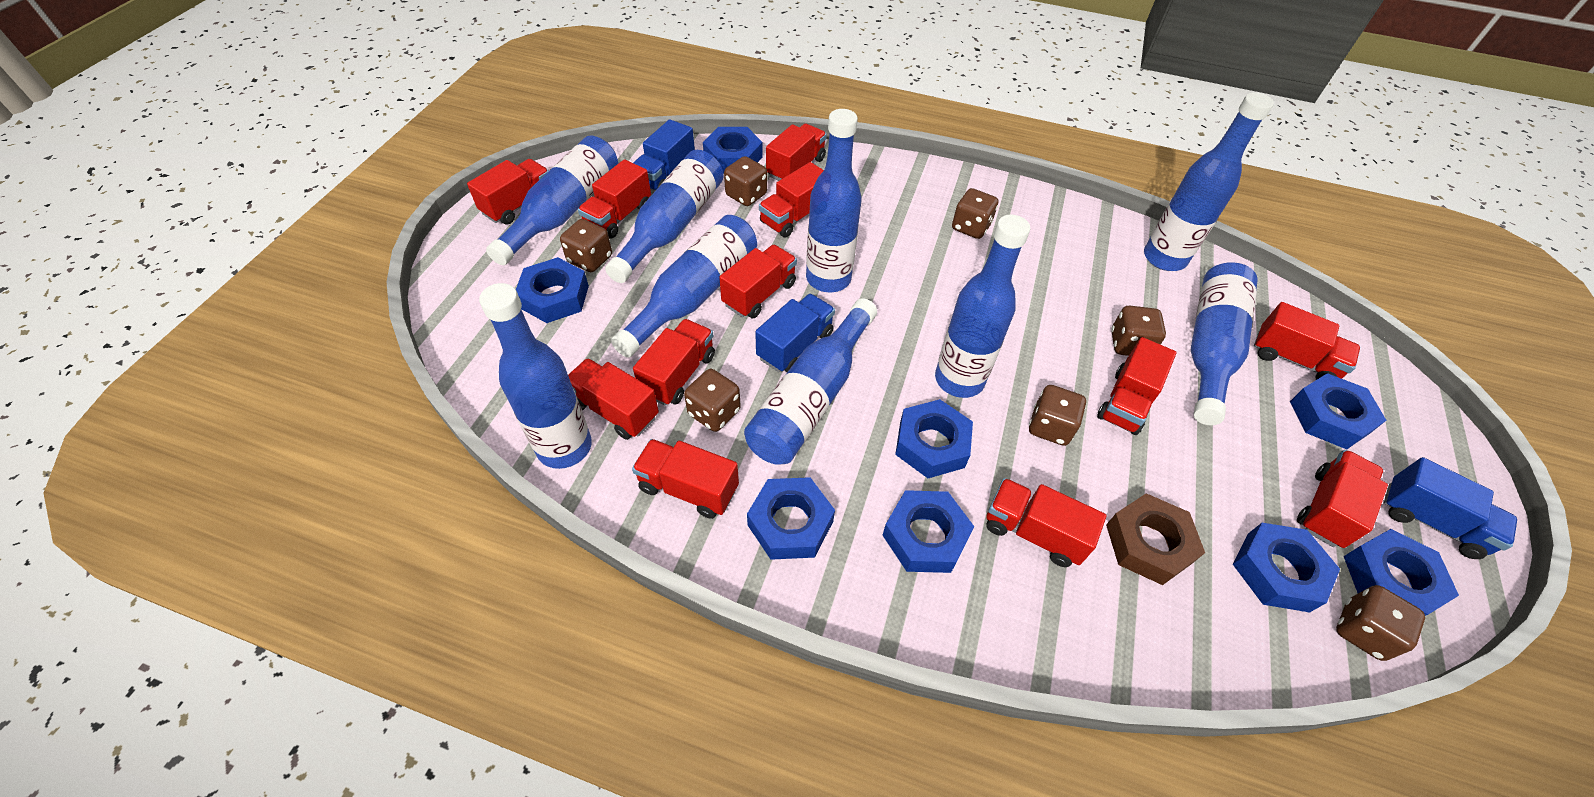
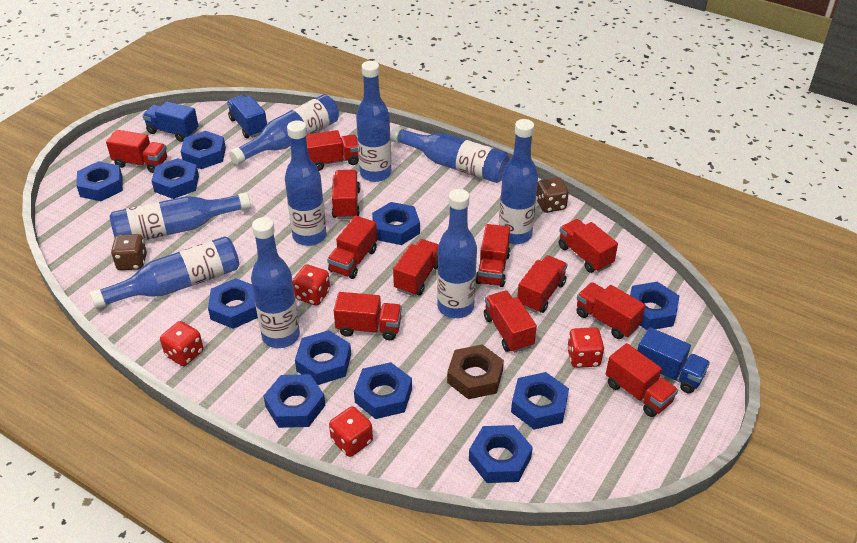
blue nut: [516,257,589,323] [703,127,763,173] [747,477,835,560] [882,490,974,573] [895,399,973,478] [1233,523,1340,612] [1290,373,1387,449] [1344,529,1459,616] = 8 -> [76,161,123,201] [152,158,199,199] [181,131,226,169] [208,278,258,329] [264,374,325,428] [295,330,351,385] [354,362,412,419] [372,202,420,245] [469,425,533,483] [511,372,569,430] [630,282,679,330] = 11
brown dice: [560,219,612,272] [684,369,741,432] [724,156,767,206] [952,188,998,239] [1029,385,1086,446] [1111,306,1166,356] [1336,585,1425,661] = 7 -> [111,234,147,270] [536,177,569,213] = 2
red dice: none = 0 -> [160,321,204,366] [293,264,330,306] [329,406,373,457] [567,327,604,368] = 4

